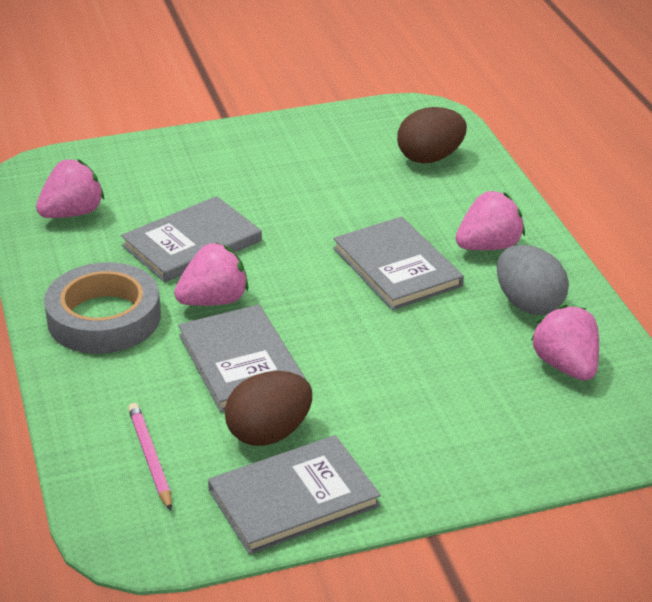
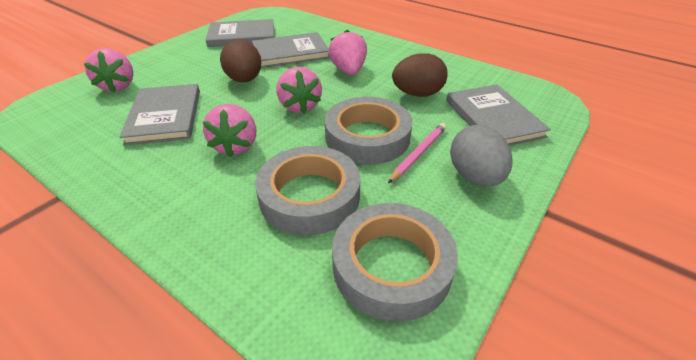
grey tape: [44,262,161,354] = 1 -> [255,146,360,235] [325,97,413,165] [332,203,458,321] = 3

